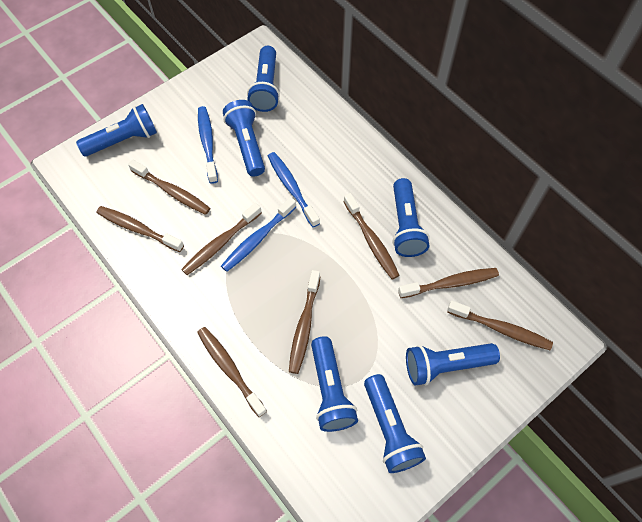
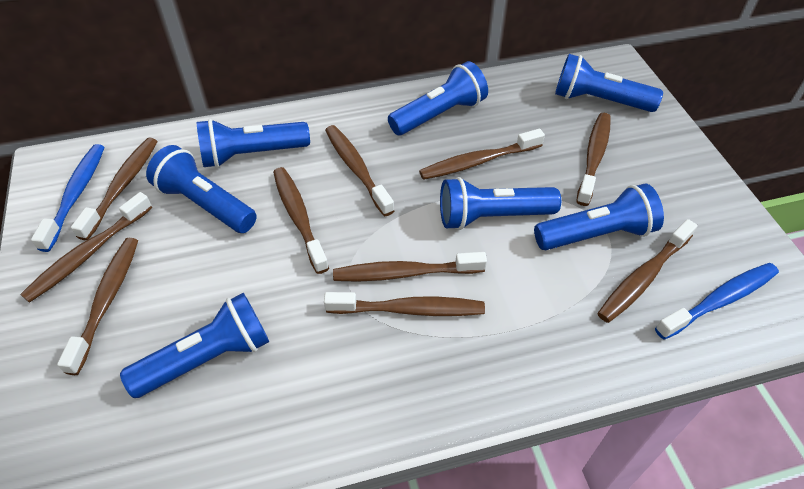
blue toothbrush: [198,106,218,184] [221,197,296,272] [268,152,320,227] = 3 -> [31,144,105,252] [655,263,779,339] = 2
brown toothbrush: [96,206,184,252] [128,160,210,215] [181,203,262,275] [197,327,267,417] [289,270,321,374] [343,193,400,280] [398,268,499,298] [447,301,553,350] = 8 -> [20,192,152,303] [57,238,138,375] [71,138,158,241] [273,167,329,274] [324,292,485,316] [325,125,394,216] [333,252,487,282] [419,129,545,180] [576,113,611,206] [597,219,698,323] = 10

